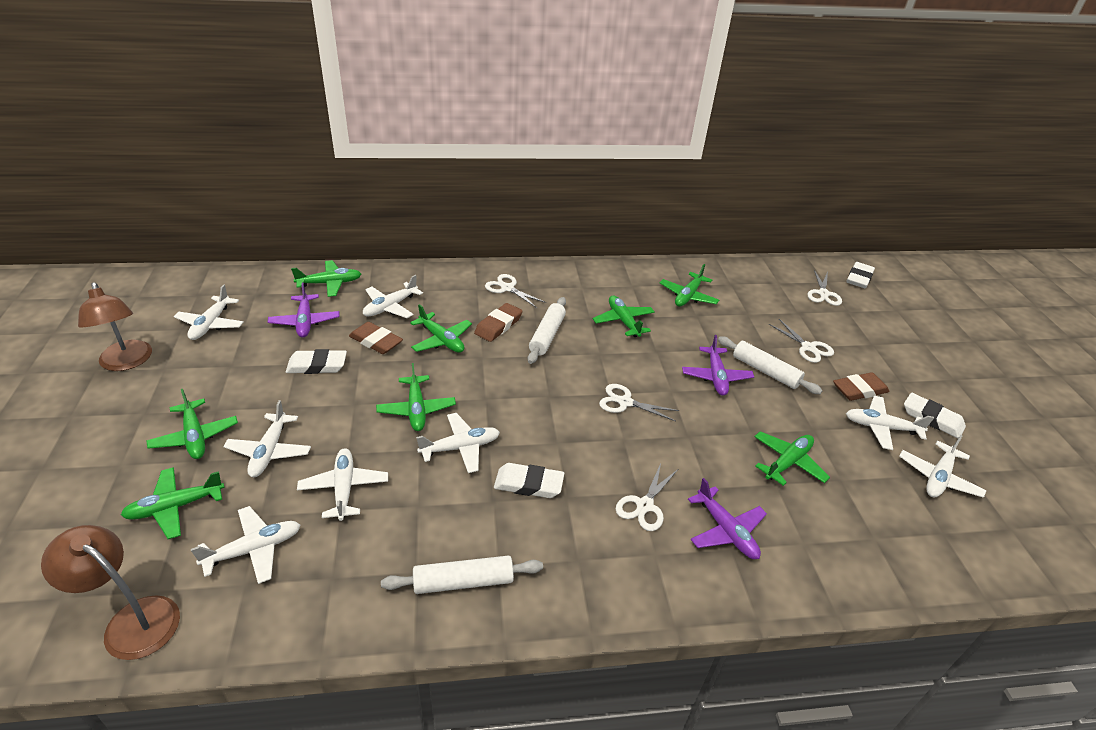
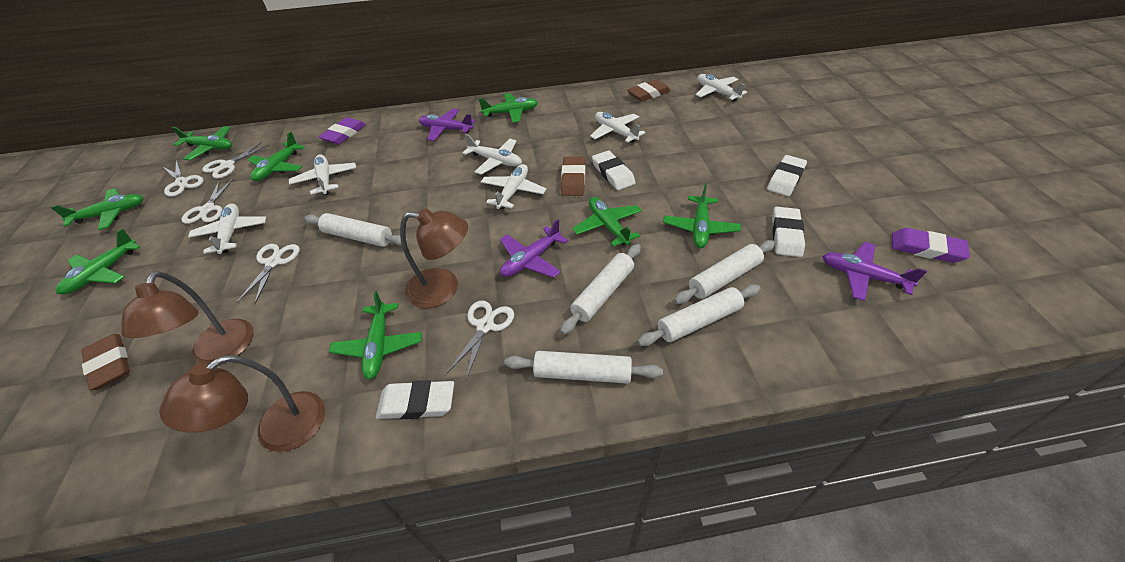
brown lamp: [41,525,180,660] [78,283,152,371] = 2 -> [121,271,254,364] [159,355,325,452] [400,208,468,308] = 3
purple eraser: none = 0 -> [319,117,366,144] [892,228,970,263] = 2
white plane: [174,285,244,340] [191,506,300,584] [223,400,311,477] [297,448,388,521] [363,275,423,318] [416,413,500,473] [846,396,934,450] [899,435,986,498] = 8 -> [188,204,266,254] [289,155,356,195] [462,134,522,175] [481,164,546,209] [590,112,646,143] [695,74,747,102] = 6
white rolling pin: [381,555,543,594] [528,297,566,364] [718,337,823,394] = 3 -> [304,213,408,247] [504,351,663,384] [560,244,641,335] [637,284,760,346] [674,240,775,304] = 5

